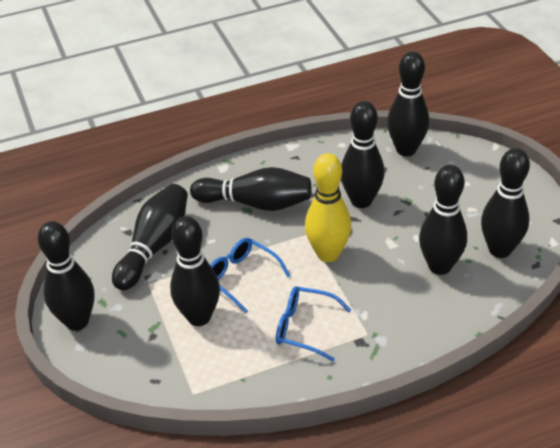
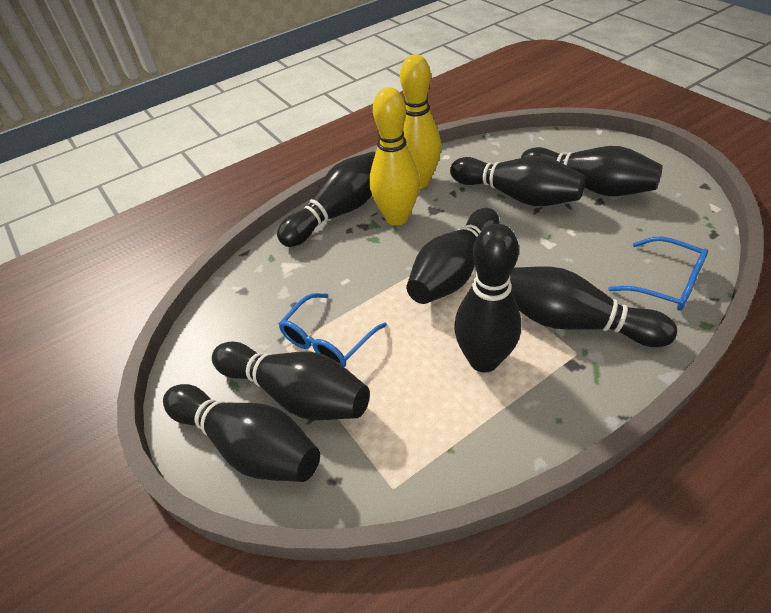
yellow bowling pin: [305,153,352,262] = 1 -> [369,87,420,225] [400,54,441,189] = 2

